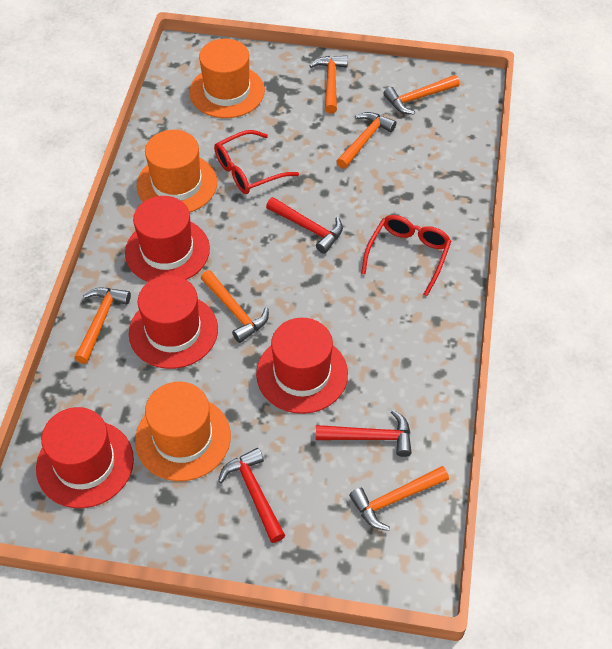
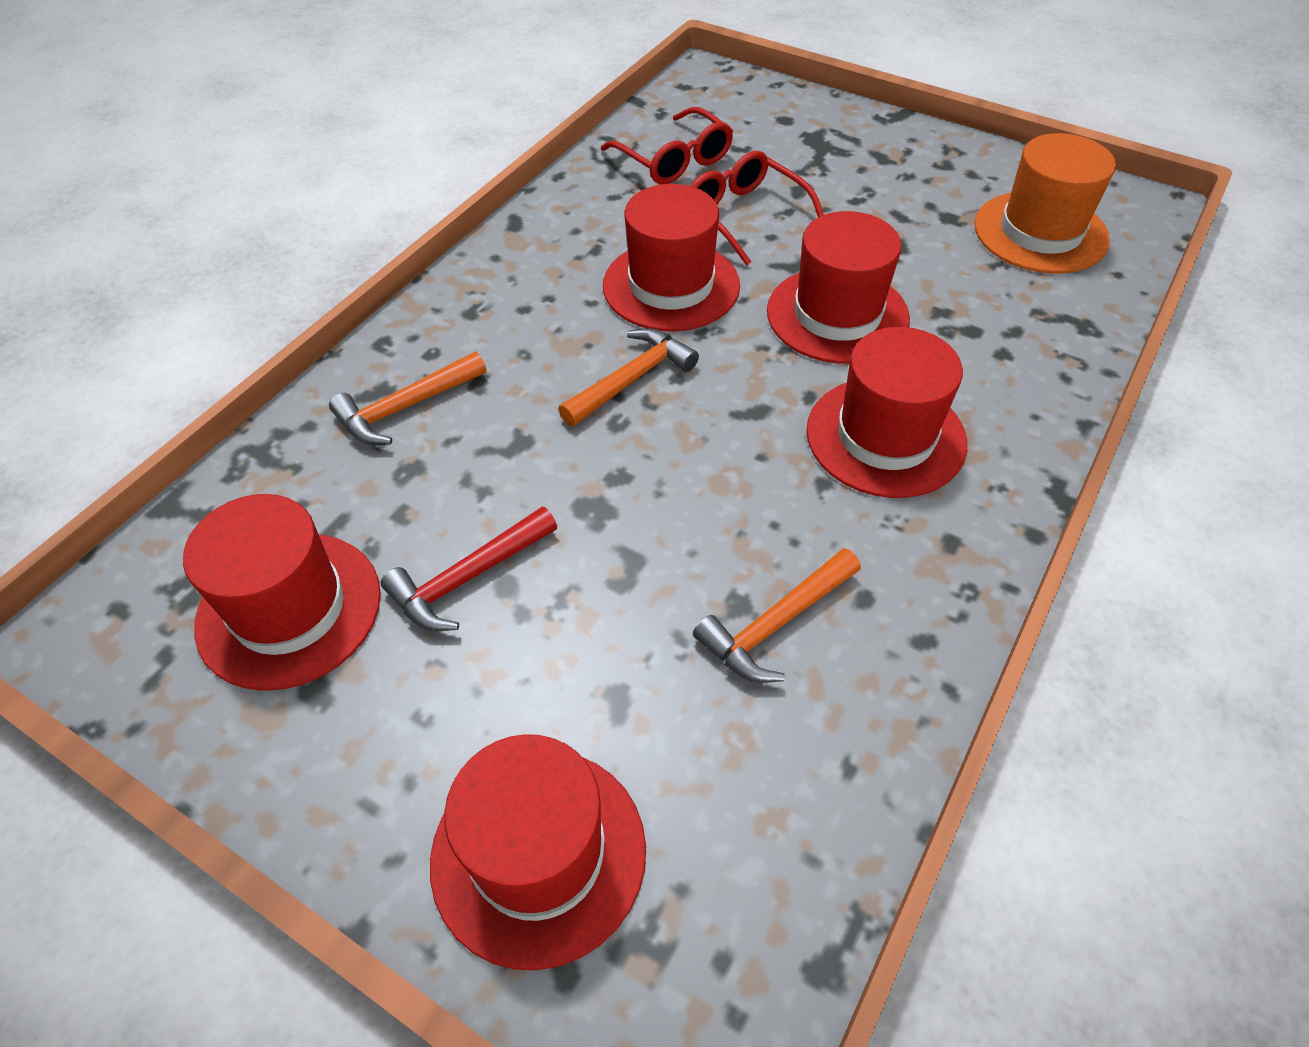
orange hammer: [75,288,131,364] [201,270,269,343] [310,56,348,114] [336,112,396,169] [349,466,449,531] [383,75,460,114] = 6 -> [329,352,486,445] [558,328,699,426] [693,548,861,683] = 3
orange hat: [135,382,231,481] [136,130,217,212] [189,39,265,118] = 3 -> [974,133,1116,274] = 1
red hammer: [218,448,285,543] [266,197,343,254] [316,410,412,457] = 3 -> [381,506,557,631] = 1
red hat: [36,407,134,508] [125,196,210,282] [129,275,218,369] [256,318,348,414] = 4 -> [183,494,381,691] [430,734,646,970] [603,184,740,331] [767,211,910,364] [806,327,967,498] = 5

